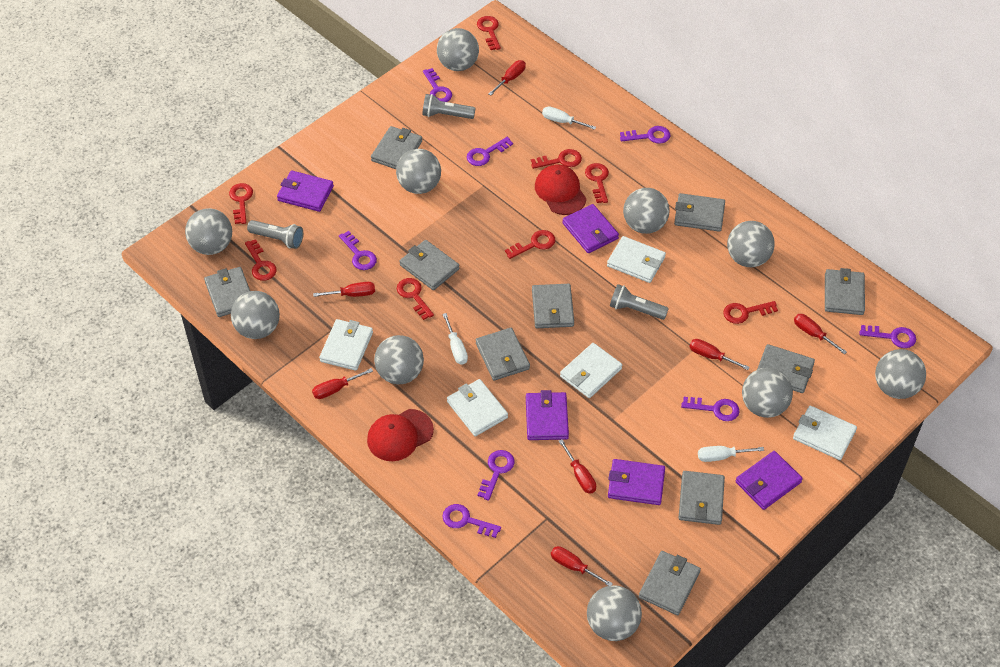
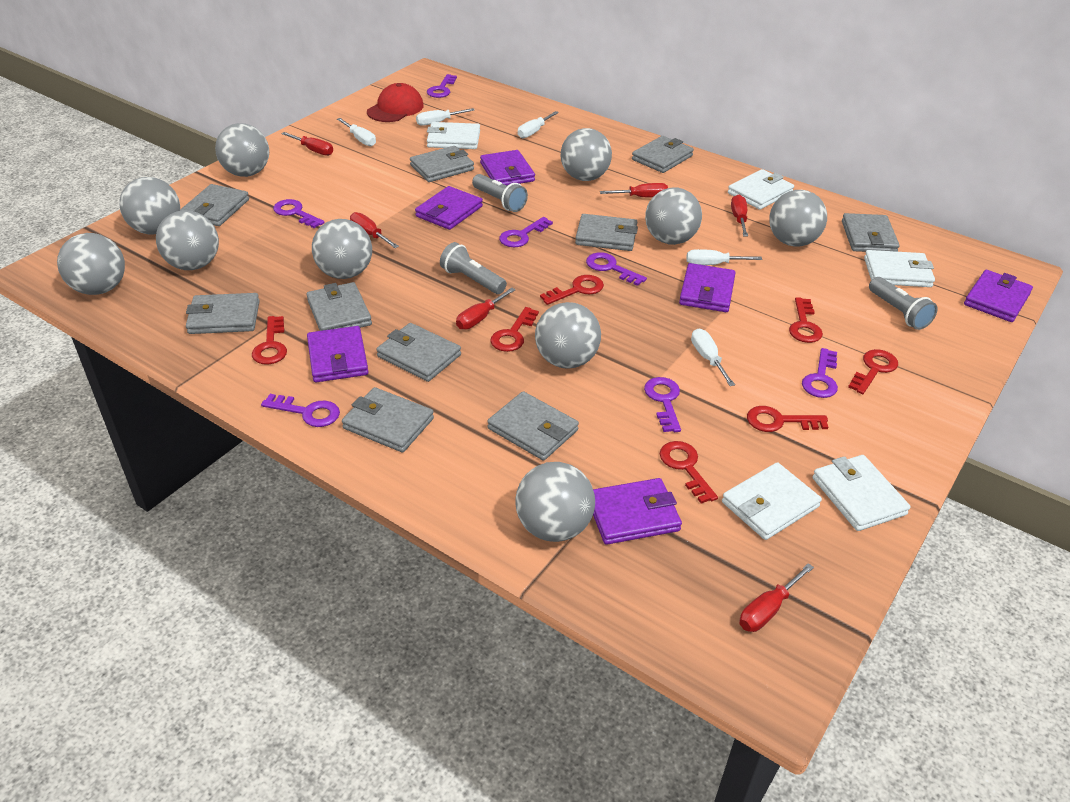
purple key: [339,231,377,270] [423,68,452,102] [442,504,501,538] [467,137,513,166] [478,450,515,501] [620,126,670,144] [681,397,740,421] [860,325,916,348] = 8 -> [261,394,340,427] [273,199,325,228] [427,74,457,98] [499,217,553,247] [586,252,647,286] [644,377,681,432] [802,348,838,398] = 7
purple wallet: [277,170,334,212] [526,390,569,440] [562,204,619,253] [608,459,665,505] [736,451,803,510] = 5 -> [307,326,368,382] [415,186,483,230] [480,150,535,186] [593,478,682,545] [679,263,736,312] [964,270,1033,322] = 6
red cap: [367,409,434,461] [535,165,587,215] = 2 -> [367,83,424,122] = 1
red key: [229,183,253,224] [245,239,277,281] [397,278,434,320] [477,16,501,50] [505,230,555,259] [531,149,582,169] [585,163,609,203] [723,301,778,324] = 8 -> [252,316,287,364] [490,307,539,352] [540,275,604,305] [660,441,718,503] [747,406,828,432] [789,297,823,343] [848,349,898,394] = 7
red screwdriver: [312,368,373,399] [313,282,375,297] [488,60,526,95] [551,546,613,586] [559,439,596,494] [689,339,750,370] [794,314,847,355] = 7 -> [281,132,333,156] [350,212,399,248] [456,287,516,330] [600,183,668,197] [731,194,748,237] [739,563,814,632] = 6
white screwdriver: [442,313,468,365] [542,106,596,130] [698,446,764,462] = 3 -> [337,118,376,146] [416,108,475,126] [518,111,559,138] [686,249,762,265] [691,329,735,386] = 5

